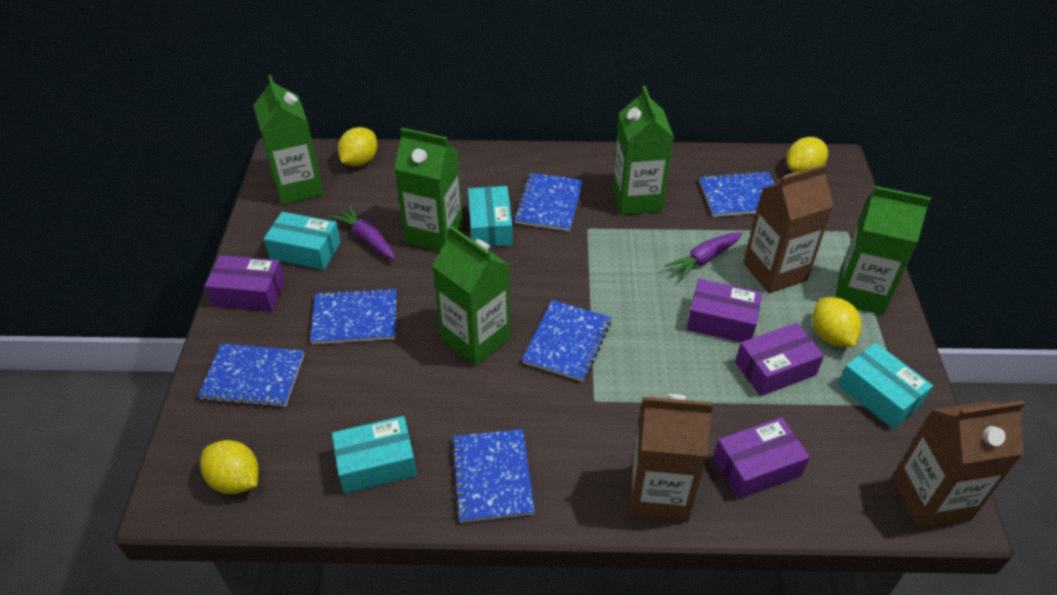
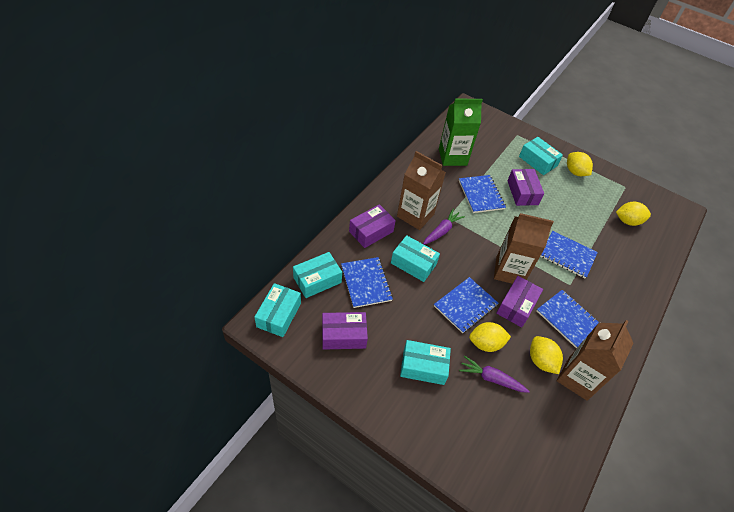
blue notebook: [198,343,304,408] [310,288,397,344] [451,429,535,523] [514,173,583,231] [522,300,611,382] [699,171,775,217] = 6 -> [341,257,393,308] [434,277,498,334] [459,175,506,213] [537,290,601,349] [540,231,598,278] = 5
green carton: [253,75,324,205] [394,128,463,251] [433,225,511,366] [612,86,674,215] [836,186,931,315] = 5 -> [439,99,483,166] = 1
turquoise box: [264,212,341,270] [332,416,417,493] [468,186,513,247] [838,343,933,429] = 4 -> [254,283,301,337] [293,252,342,298] [391,235,440,282] [400,340,451,385] [519,137,563,175] = 5

